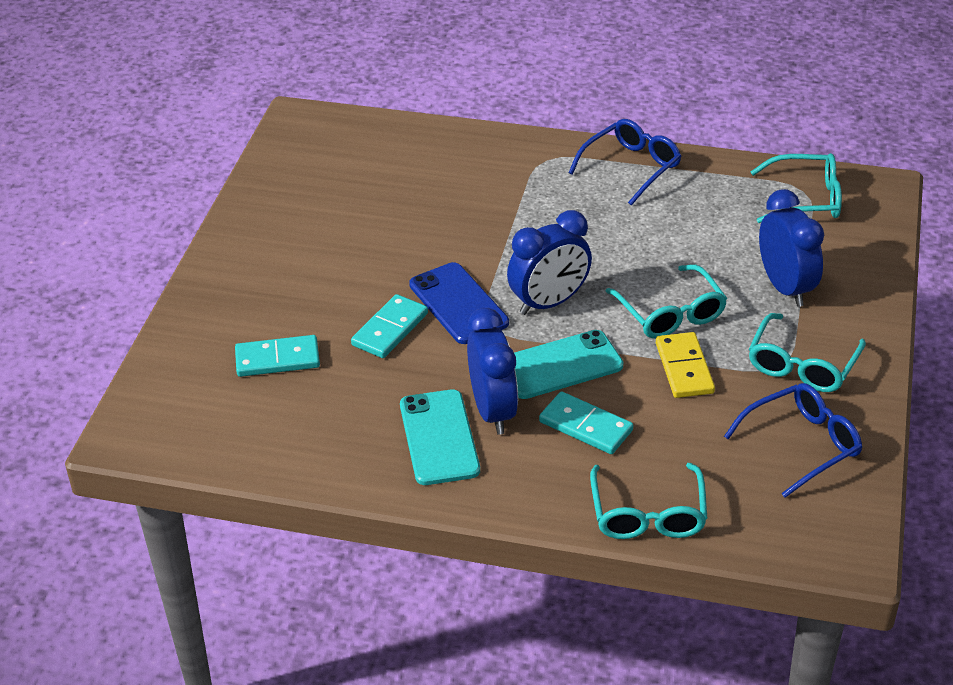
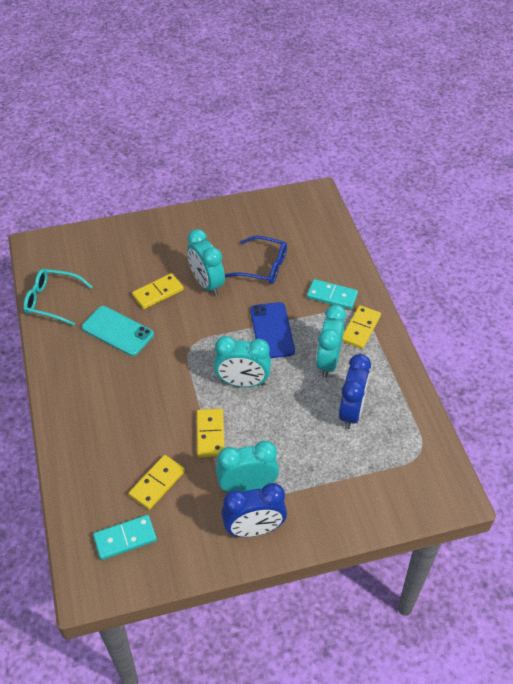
blue clock: [467,308,518,435] [507,210,592,315] [759,189,824,307] = 3 -> [221,483,287,537] [339,354,371,429] = 2
blue glasses: [568,119,681,206] [724,383,862,498] = 2 -> [225,236,287,284] = 1
turquoise clock: none = 0 -> [187,229,225,296] [214,336,271,387] [216,441,279,493] [316,305,346,378] = 4
turquoise domino: [235,335,320,377] [351,294,428,358] [539,392,633,454] = 3 -> [93,515,157,560] [307,279,358,309] = 2
turquoise glasses: [590,463,707,539] [605,264,727,339] [749,313,866,392] [751,153,842,223] = 4 -> [23,269,93,326] = 1
turquoise phone: [400,390,480,485] [514,330,624,399] = 2 -> [82,306,154,356] = 1
yellow domino: [656,332,715,398] = 1 -> [129,455,185,510] [132,273,184,309] [197,409,224,457] [342,305,381,349] = 4

